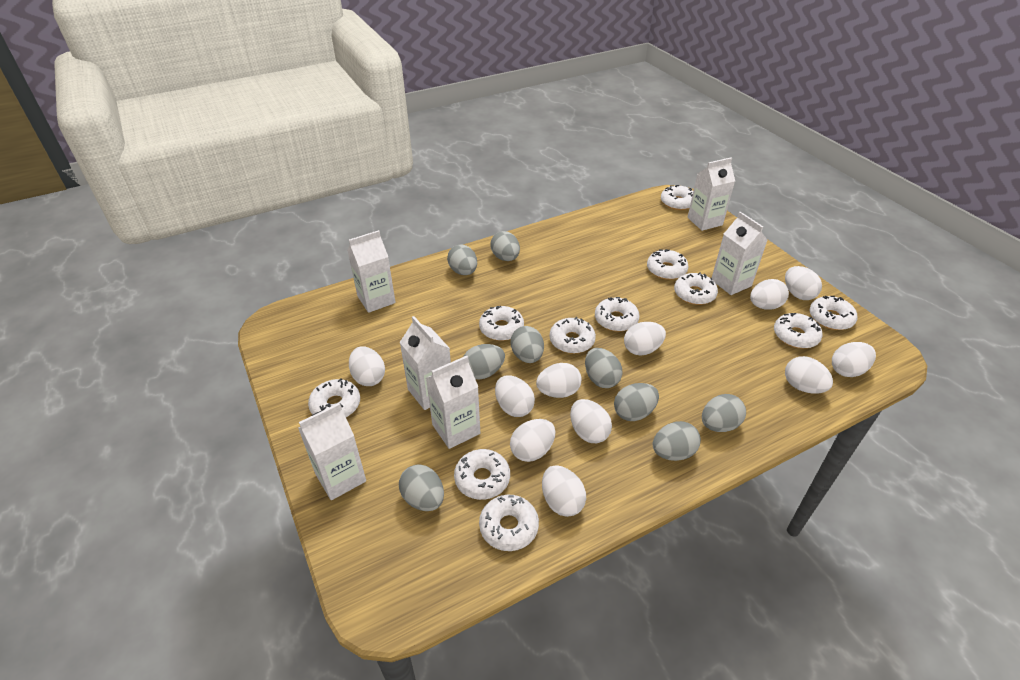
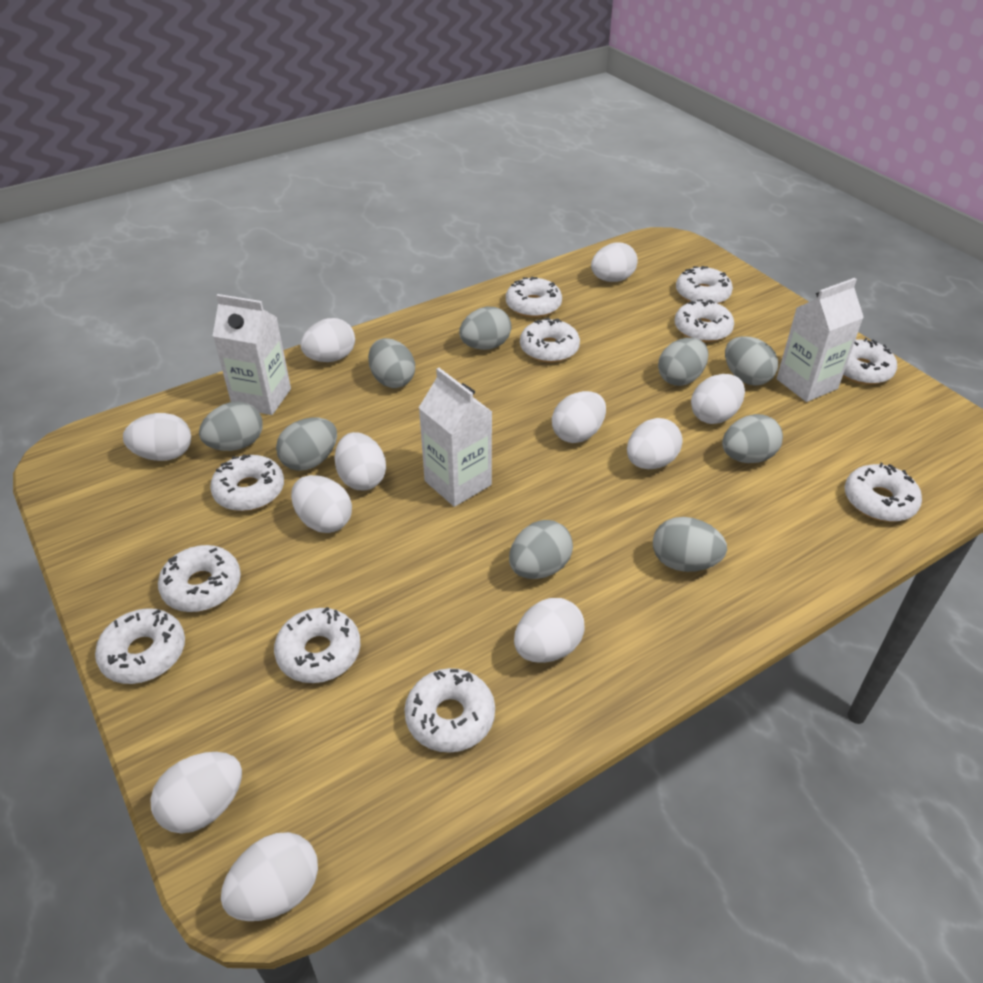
white carton: [298,403,366,500] [347,230,396,313] [400,316,451,410] [426,356,480,449] [687,157,735,231] [712,212,768,295] = 6 -> [213,294,291,415] [419,368,492,507] [777,278,864,402] = 3

